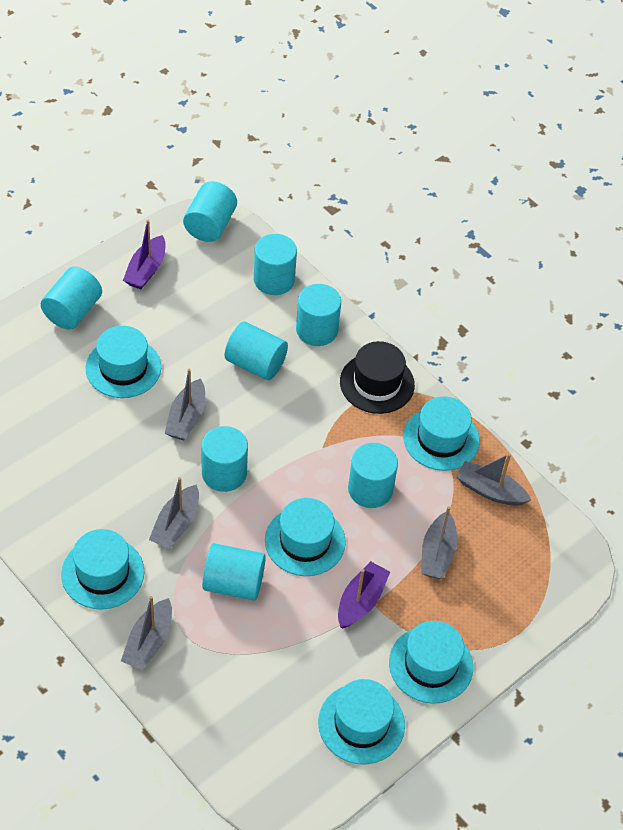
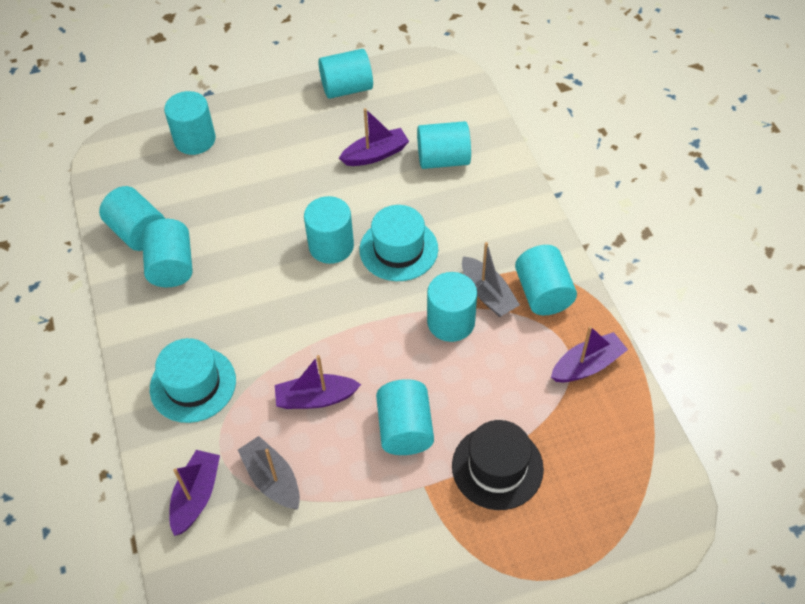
grey boat: [121,596,172,670] [149,477,199,549] [165,369,205,440] [421,506,457,579] [456,453,531,506] = 5 -> [238,436,300,509] [462,242,520,317] = 2
purple boat: [123,220,165,289] [338,561,390,628] = 2 -> [169,450,220,536] [275,355,361,409] [339,108,409,166] [551,326,628,382] = 4
turquoise cylinder: [41,267,102,330] [183,181,237,242] [202,426,248,492] [202,543,266,601] [225,321,288,380] [254,234,297,295] [296,284,341,346] [348,443,398,508] = 8 -> [99,186,165,251] [142,219,193,287] [164,91,216,155] [304,196,354,264] [318,49,373,99] [376,379,434,455] [417,121,471,169] [427,272,477,342] [515,245,577,315] = 9
turquoise hat: [61,529,145,610] [86,326,161,398] [265,498,346,576] [318,679,405,764] [389,621,473,704] [403,396,480,471] = 6 -> [150,338,236,423] [359,205,438,281] = 2

